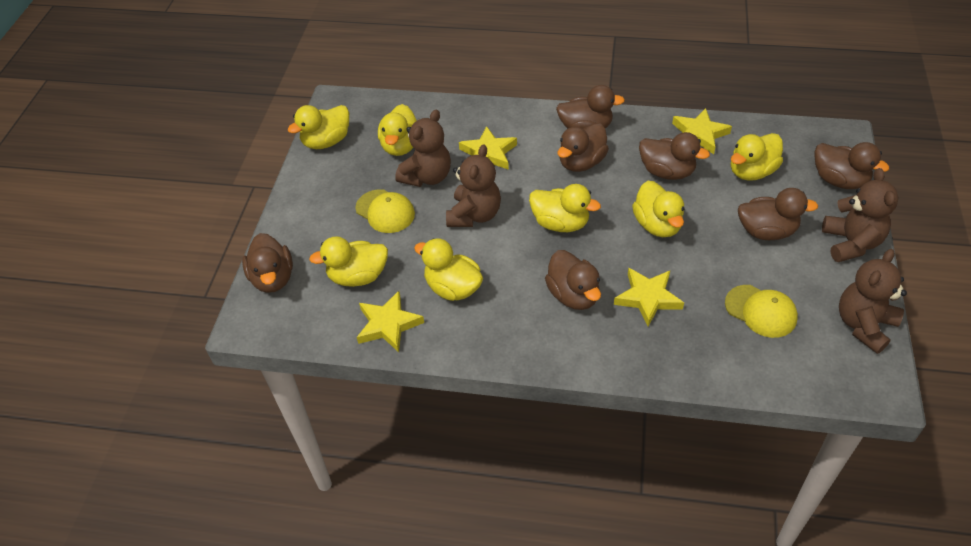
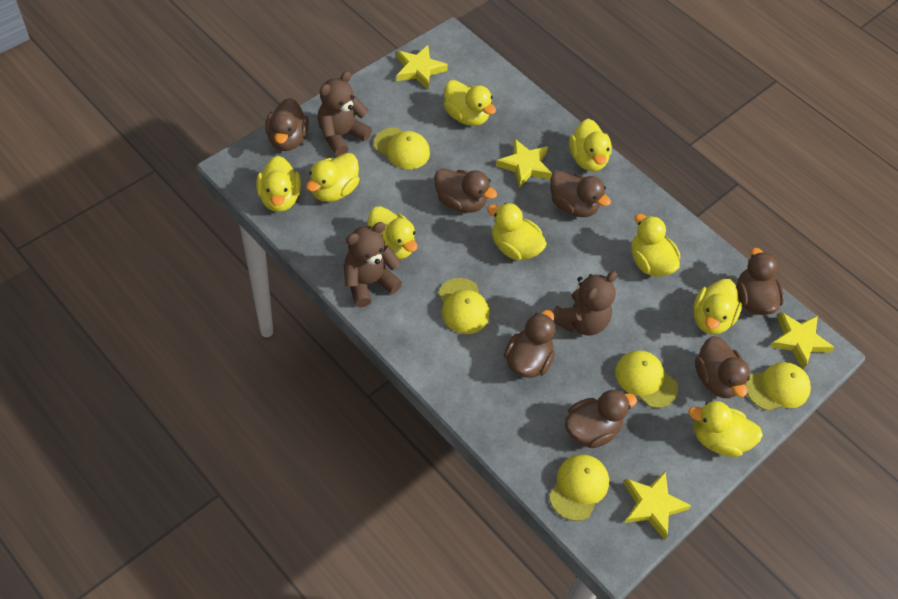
brown teddy bear: [395,110,451,187] [446,144,501,227] [822,168,899,262] [839,249,907,354] = 4 -> [317,71,372,156] [344,222,402,307] [553,271,617,336] = 3
yellow cap: [355,189,415,233] [725,285,798,338] = 2 -> [374,128,430,169] [438,278,490,334] [549,454,609,521] [615,350,678,408] [746,362,811,411] = 5
yellow duck: [288,105,349,149] [309,236,388,287] [378,104,418,156] [414,238,483,301] [529,184,601,232] [632,181,684,237] [731,133,783,181] = 7 -> [256,156,301,212] [306,153,360,202] [368,206,417,260] [444,80,496,126] [487,203,547,260] [569,119,612,171] [631,214,680,277] [688,401,763,457] [693,279,742,335] = 9

